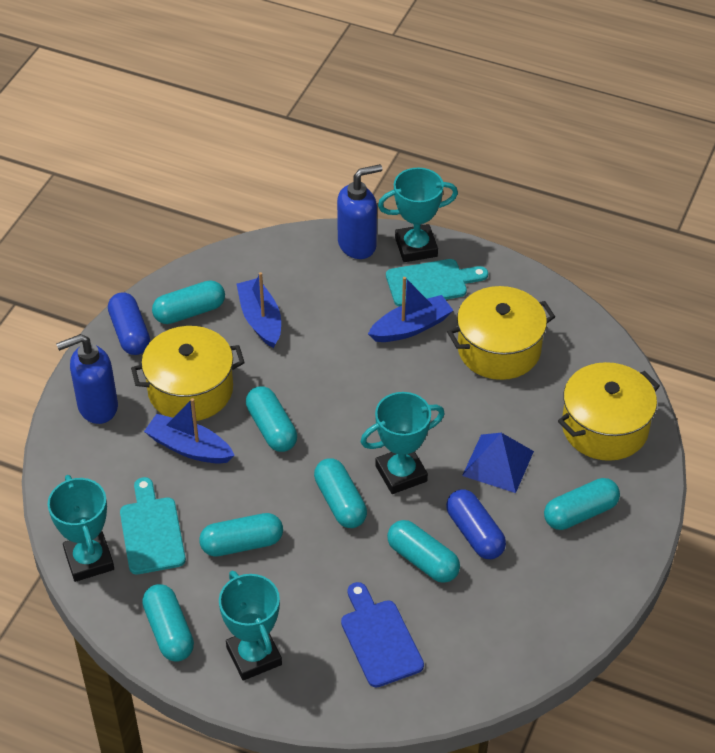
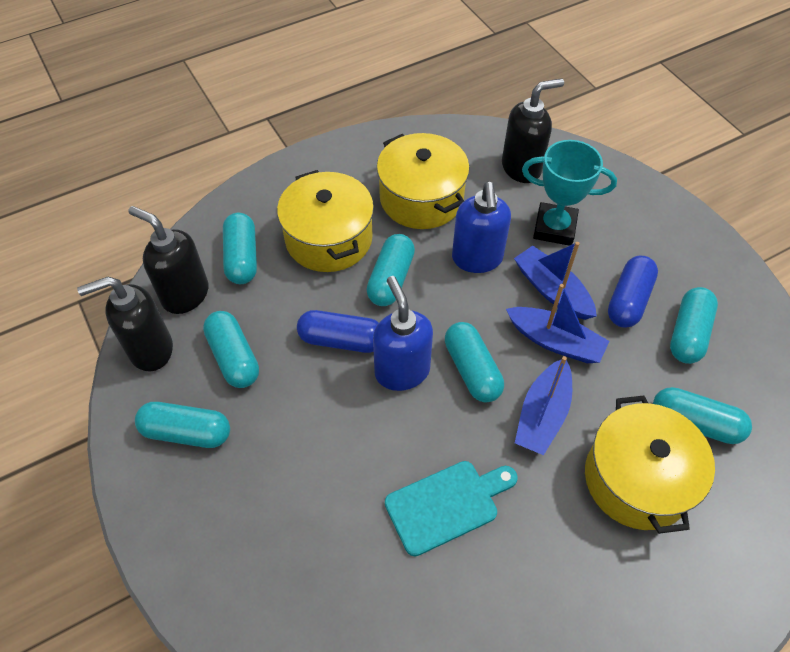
black soap dispenser: none = 0 -> [77,276,173,371] [128,206,209,314] [502,78,564,183] = 3
blue cutting board: [341,582,424,688] = 1 -> none = 0
blue pyramid: [462,433,534,493] = 1 -> none = 0
turquoise cutting board: [120,477,186,574] [386,259,488,306] = 2 -> [385,461,518,556] = 1
turquoise trophy: [48,475,114,582] [219,571,282,681] [361,392,445,494] [378,168,458,262] = 4 -> [522,140,617,246] = 1

